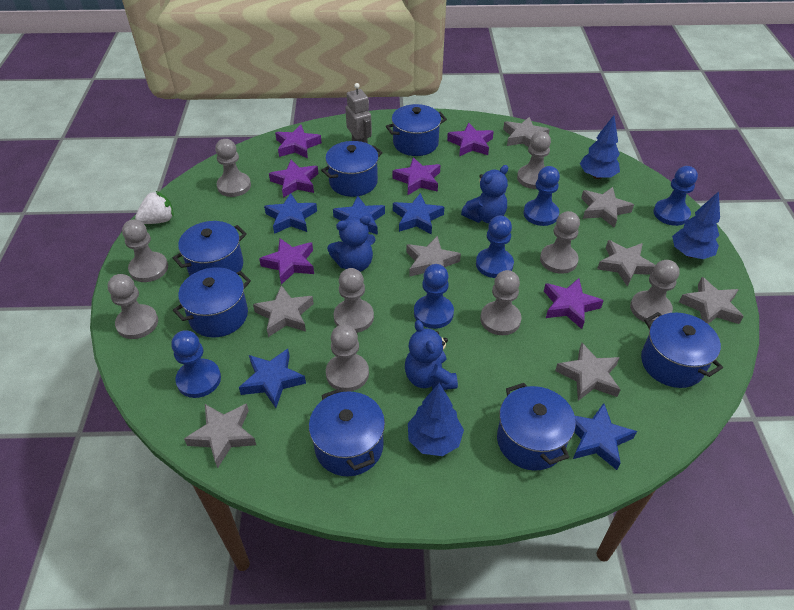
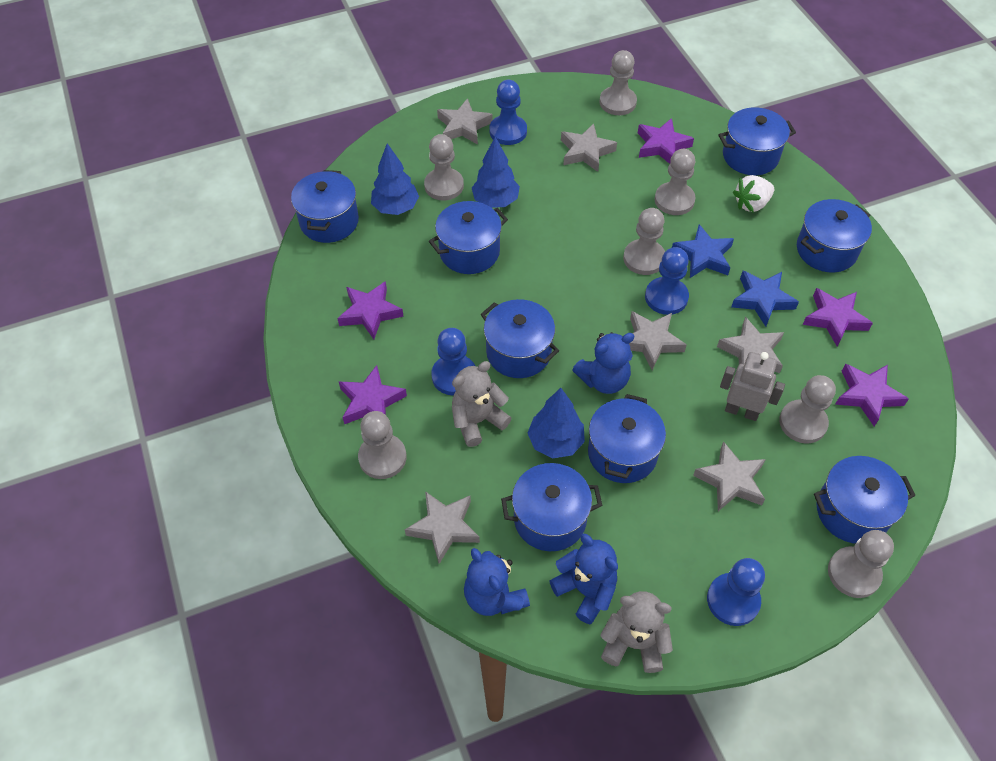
blue pawn: [171,330,221,398] [414,264,454,329] [476,216,514,278] [524,166,560,226] [653,166,698,226] = 5 -> [431,328,475,395] [489,80,527,145] [645,247,689,315] [707,558,765,626] = 4
blue pot: [173,221,247,276] [173,267,251,338] [309,388,385,476] [321,141,383,197] [386,104,447,156] [497,383,576,471] [641,312,723,388] = 7 -> [291,170,359,243] [429,201,508,274] [481,299,559,378] [501,463,602,551] [588,394,666,483] [718,107,796,175] [797,199,872,272] [814,456,915,544] = 8
blue star: [239,349,306,408] [264,193,317,234] [333,196,385,235] [393,193,444,234] [573,403,637,470] = 5 -> [672,224,734,278] [731,271,799,327] = 2
grey pawn: [108,274,158,339] [122,220,168,282] [215,139,251,197] [326,324,369,392] [334,268,374,333] [480,270,522,335] [517,131,551,189] [540,211,580,274] [630,260,680,324] = 9 -> [358,411,406,479] [424,134,464,201] [600,50,637,115] [623,208,665,275] [655,149,695,215] [779,375,836,443] [828,530,894,598] = 7
grey star: [184,403,256,468] [253,285,314,337] [406,236,461,277] [503,117,550,147] [555,343,621,401] [581,187,634,228] [597,240,655,287] [679,277,744,324] = 8 -> [405,491,480,564] [437,98,493,145] [561,123,617,172] [629,311,687,370] [693,441,766,511] [717,317,784,373] = 6
grey teddy bear: none = 0 -> [452,361,511,447] [600,591,673,673] = 2
purple star: [259,238,314,285] [269,160,318,198] [275,125,322,159] [393,157,441,195] [447,122,494,156] [544,278,604,329] = 6 -> [337,281,404,339] [339,365,407,424] [638,118,694,164] [803,288,873,346] [835,364,909,426] = 5

